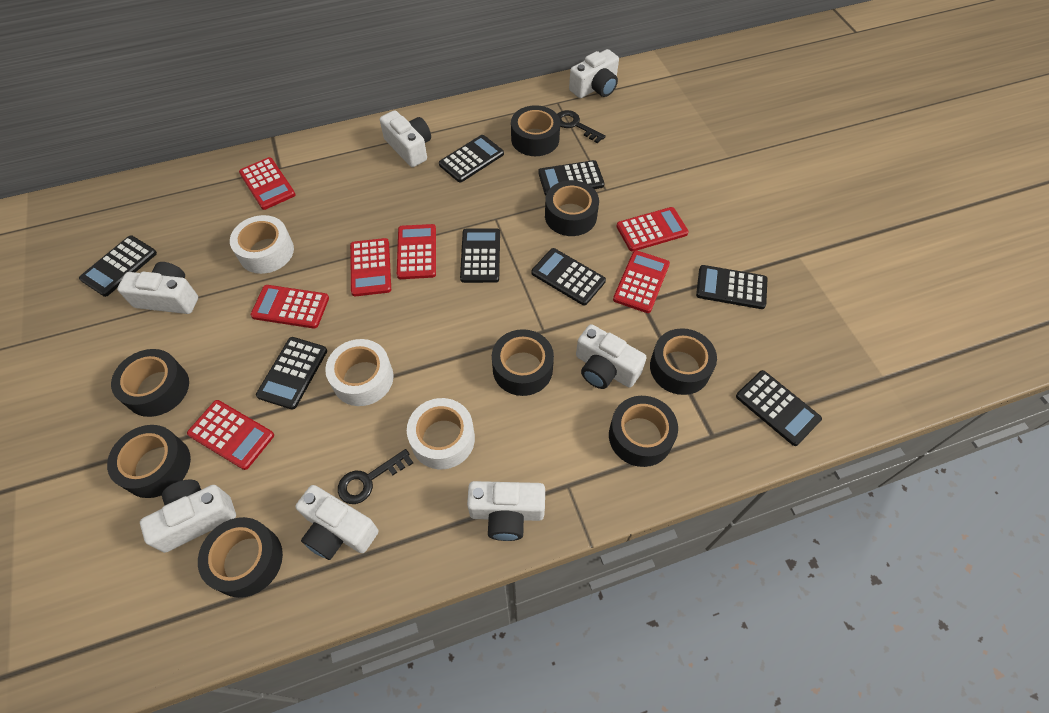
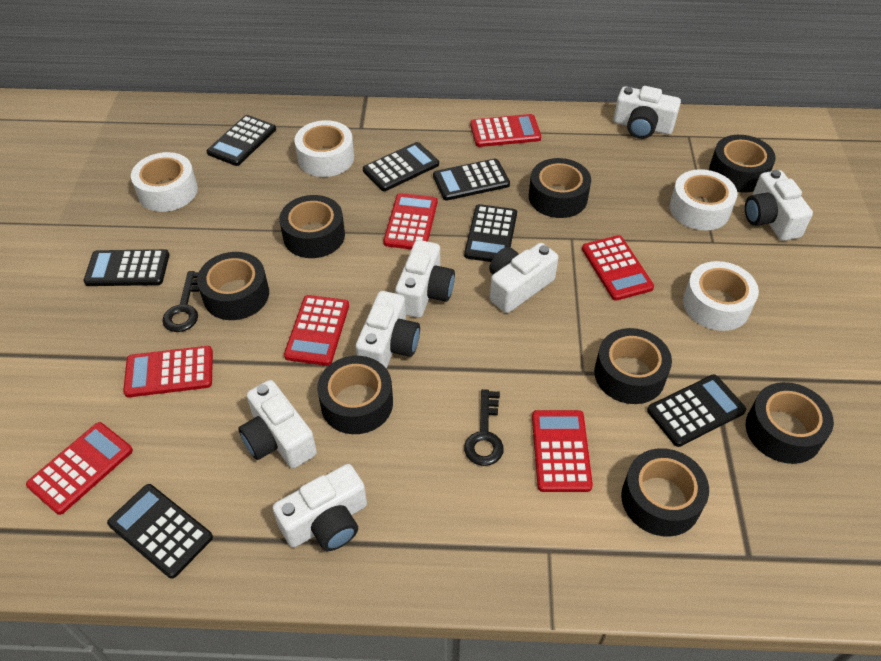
black calculator: [79,235,157,297] [256,337,327,410] [439,135,504,183] [460,228,500,283] [531,248,606,306] [538,160,604,196] [696,265,767,309] [736,370,822,446] = 8 -> [84,249,169,286] [107,484,213,579] [207,115,276,166] [363,142,439,191] [433,159,510,201] [464,204,517,262] [647,374,746,447] = 7
white tape: [230,215,294,274] [325,339,393,406] [407,398,475,469] = 3 -> [131,152,198,212] [295,120,354,177] [669,169,738,230] [683,261,759,331] = 4

